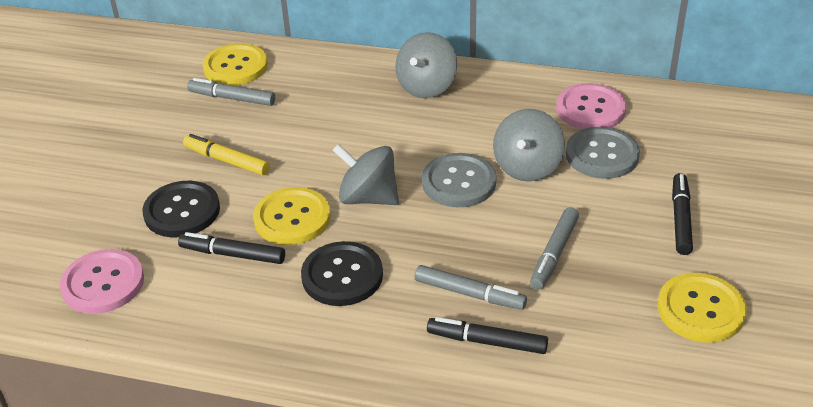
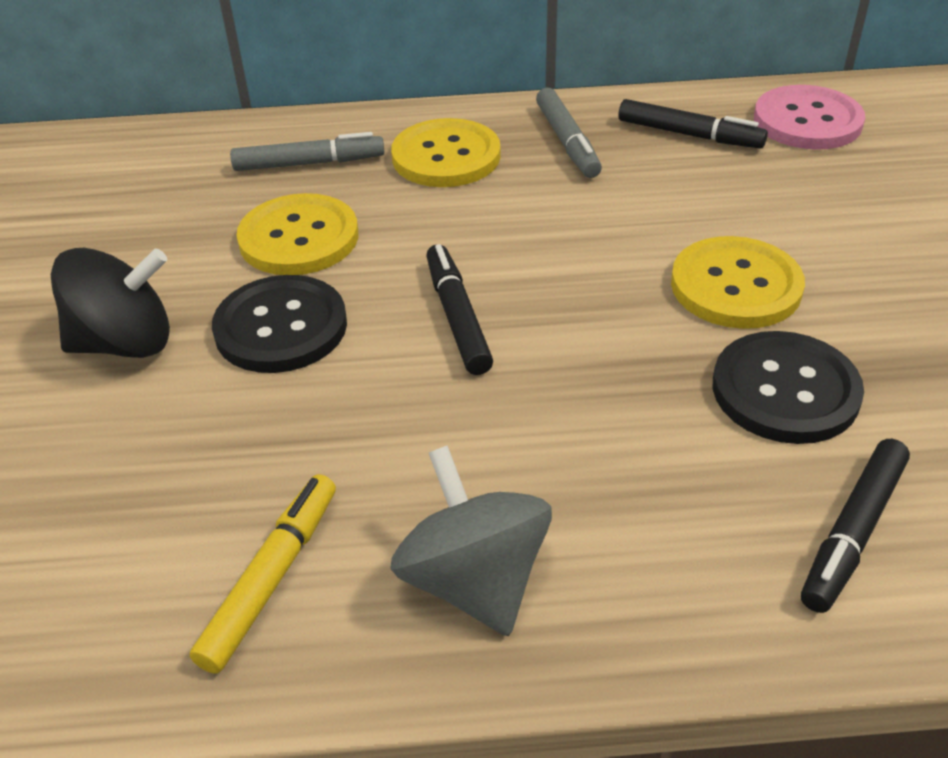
black spinning top: none = 0 -> [51,248,170,358] = 1
grey button: [422,153,496,207] [566,127,640,179] = 2 -> none = 0
grey marker: [187,78,275,106] [415,265,527,310] [530,207,579,289] = 3 -> [230,132,385,171] [536,88,602,178] = 2
grey spinning top: [333,144,399,205] [395,32,457,98] [493,109,565,182] = 3 -> [390,446,552,636] = 1
pink button: [60,249,144,314] [556,83,627,129] = 2 -> [754,85,865,150] = 1

